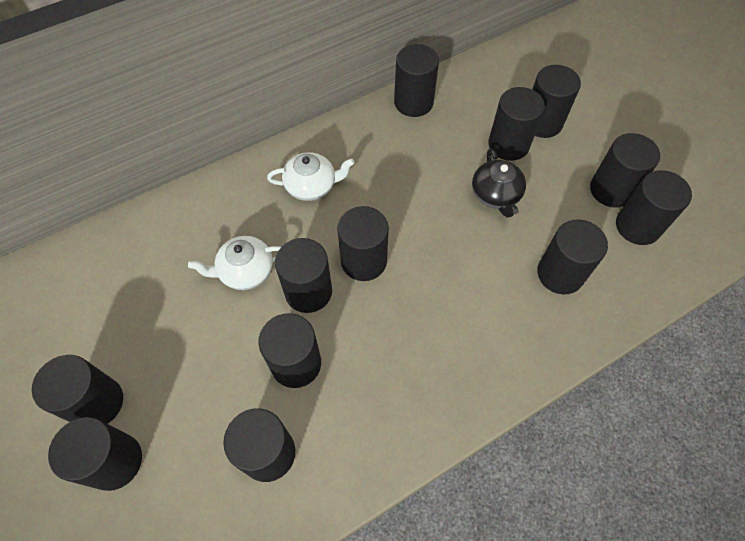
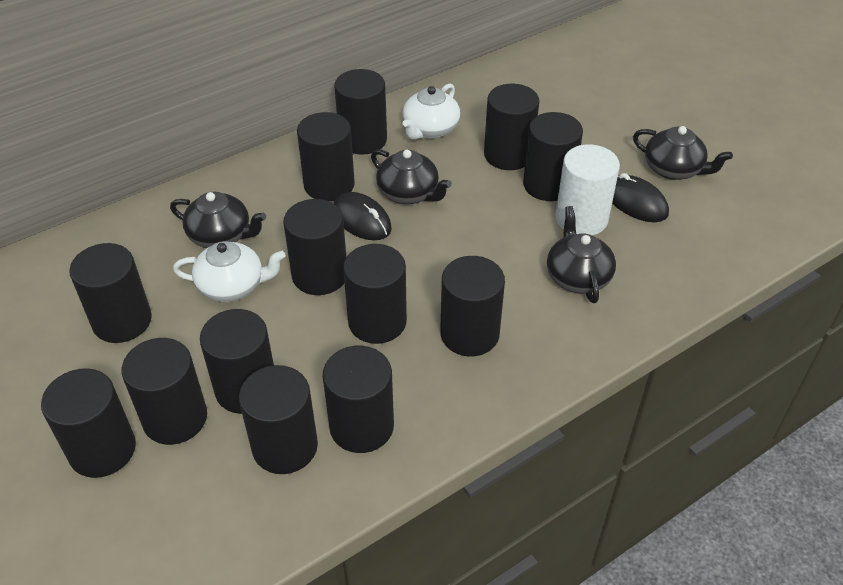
black cylinder: [32,355,123,424] [48,417,142,491] [223,408,295,482] [258,313,321,388] [275,238,332,313] [337,206,389,281] [394,44,439,117] [488,87,545,161] [532,65,581,138] [537,219,608,294] [590,133,660,208] [616,170,692,245] = 12 -> [41,368,136,478] [69,243,152,343] [121,338,207,445] [200,309,274,414] [239,365,318,474] [283,199,346,295] [297,112,355,201] [323,346,394,453] [334,69,387,155] [343,244,407,344] [440,256,505,356] [484,84,539,170] [523,112,583,201] = 13
black mouse: none = 0 -> [334,192,392,240] [612,173,669,222] = 2
black teapot: [472,148,526,218] = 1 -> [170,192,266,248] [371,149,452,204] [547,206,616,303] [633,126,733,180] = 4
white cylinder: none = 0 -> [555,144,620,236] = 1

